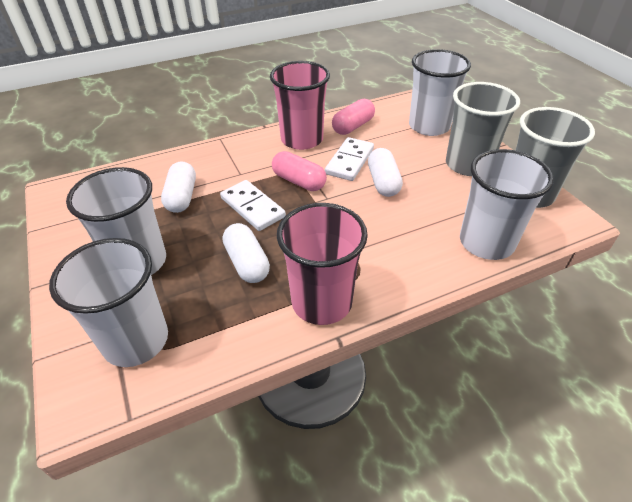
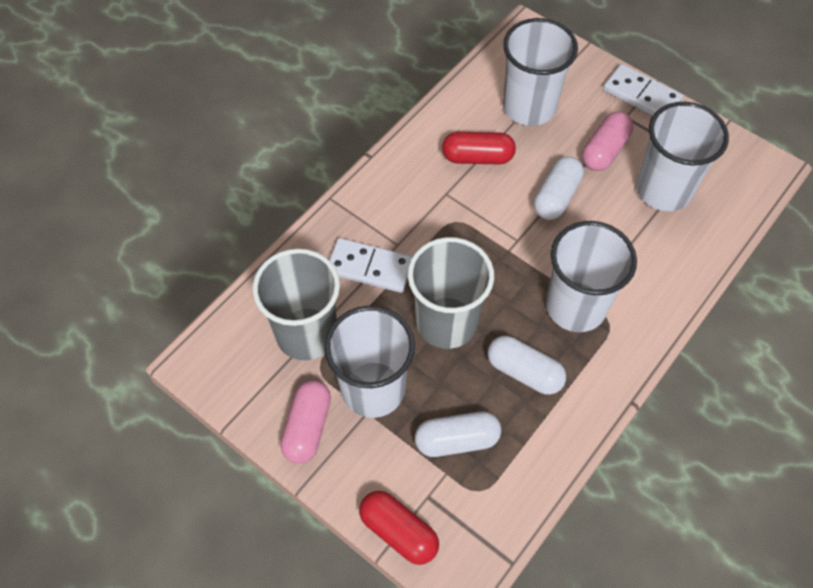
pink cup: [270,61,330,150] [277,203,368,325] = 2 -> none = 0
red capsule: none = 0 -> [359,491,439,565] [442,132,516,164] = 2

